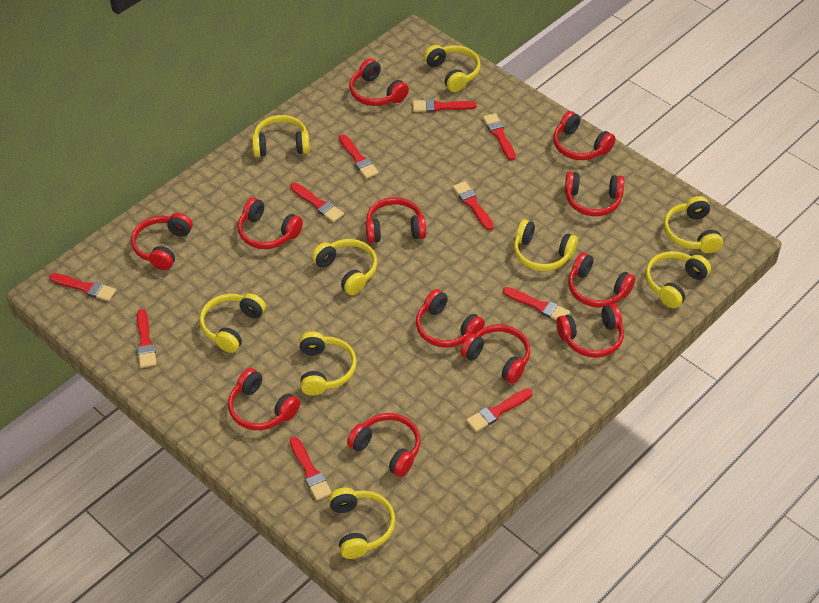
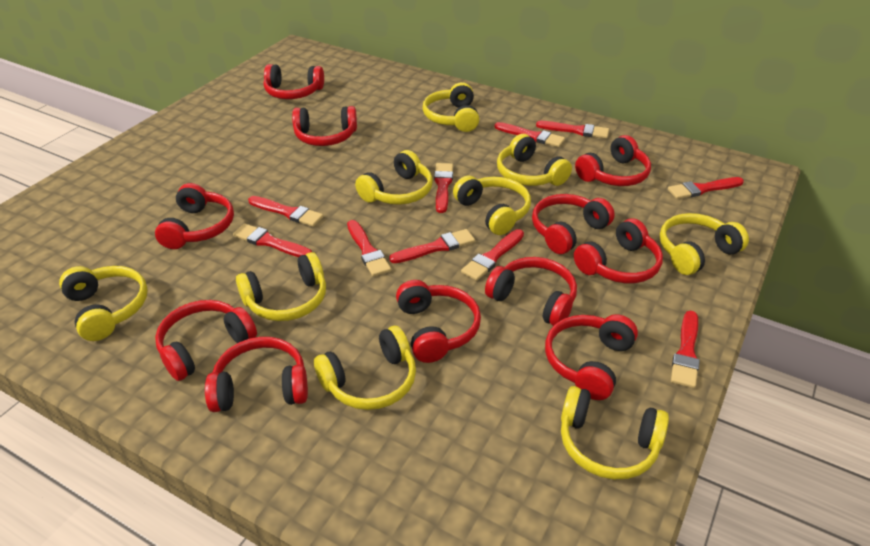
red headphones: [131,213,193,270] [228,368,300,430] [238,197,303,249] [347,413,420,477] [349,59,409,106] [366,197,426,243] [416,289,485,348] [460,324,530,384] [553,111,616,160] [556,304,624,358] [565,171,624,216] [568,252,635,308] = 12 -> [155,183,234,249] [155,300,257,381] [205,337,308,412] [264,64,324,99] [292,106,357,146] [396,280,481,363] [485,257,577,326] [532,194,615,254] [545,314,638,400] [574,218,663,283] [575,135,651,186] = 11

